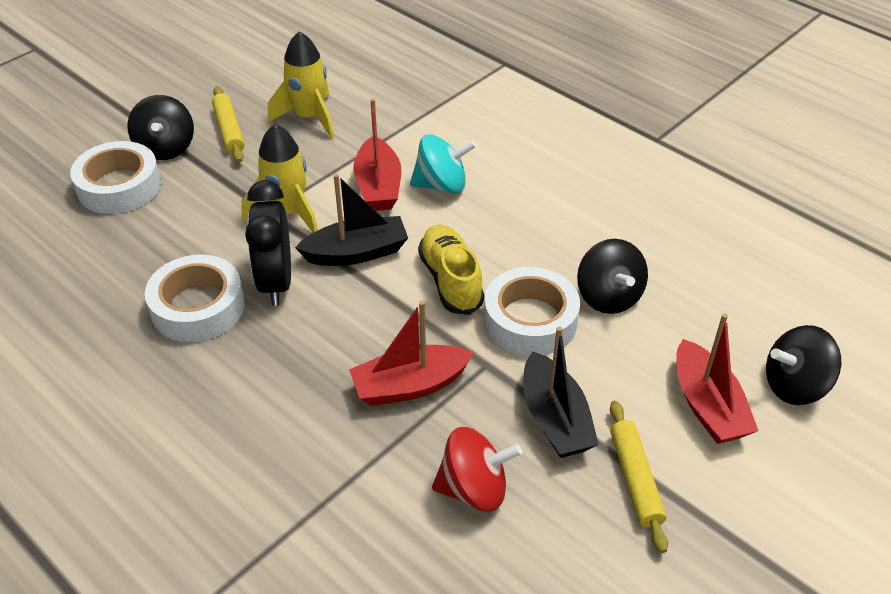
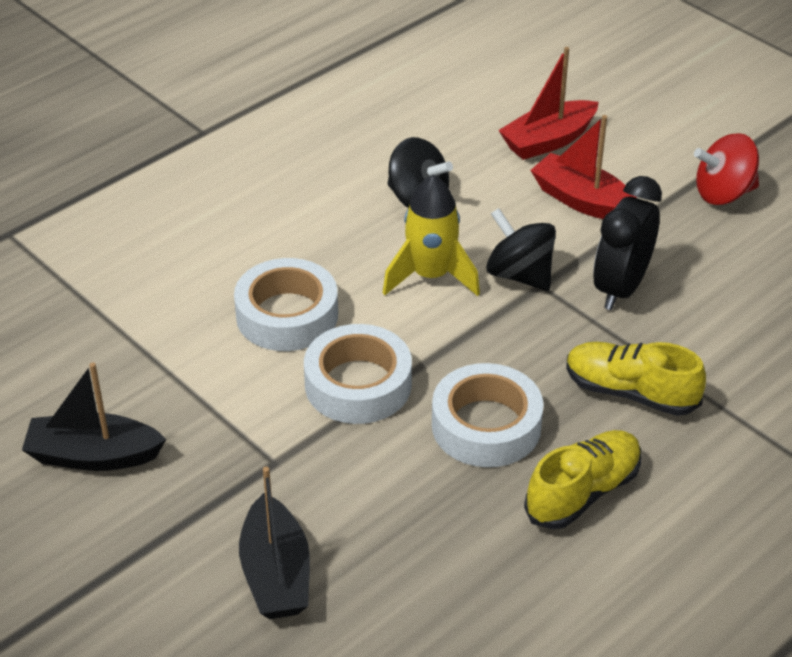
black spinning top: [127,95,194,160] [577,239,648,314] [766,325,841,405] = 3 -> [387,137,453,208] [486,208,556,291] = 2
red boat: [349,301,474,406] [353,99,401,211] [676,313,759,444] = 3 -> [498,47,599,160] [530,115,637,219] = 2
turquoise spinning top: [410,134,476,194] = 1 -> none = 0
yellow rocket: [241,124,318,233] [268,31,334,138] = 2 -> [383,175,480,296] = 1
yellow rolling pin: [212,86,245,163] [610,400,668,553] = 2 -> none = 0
yellow shoe: [418,225,485,315] = 1 -> [524,430,641,529] [566,342,706,416] = 2

